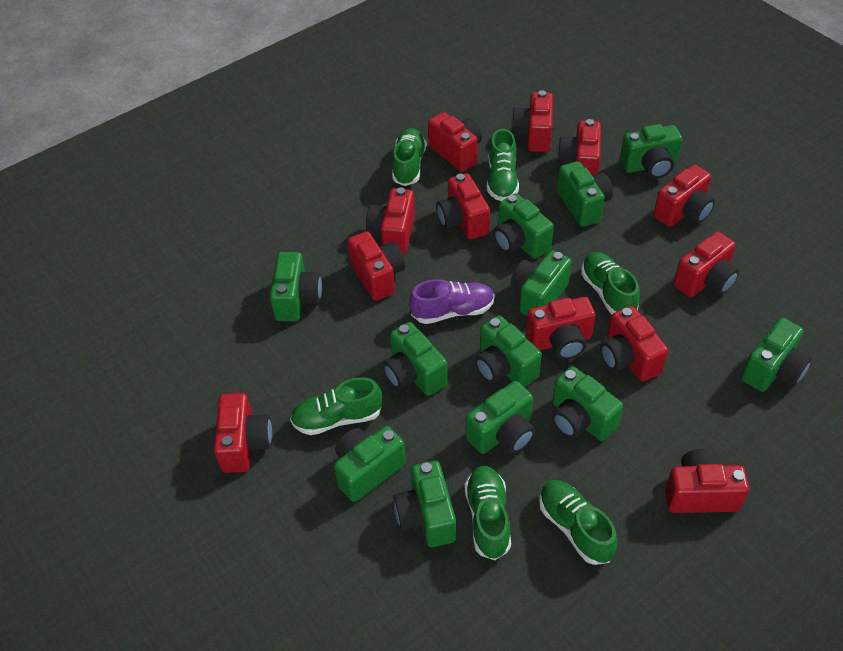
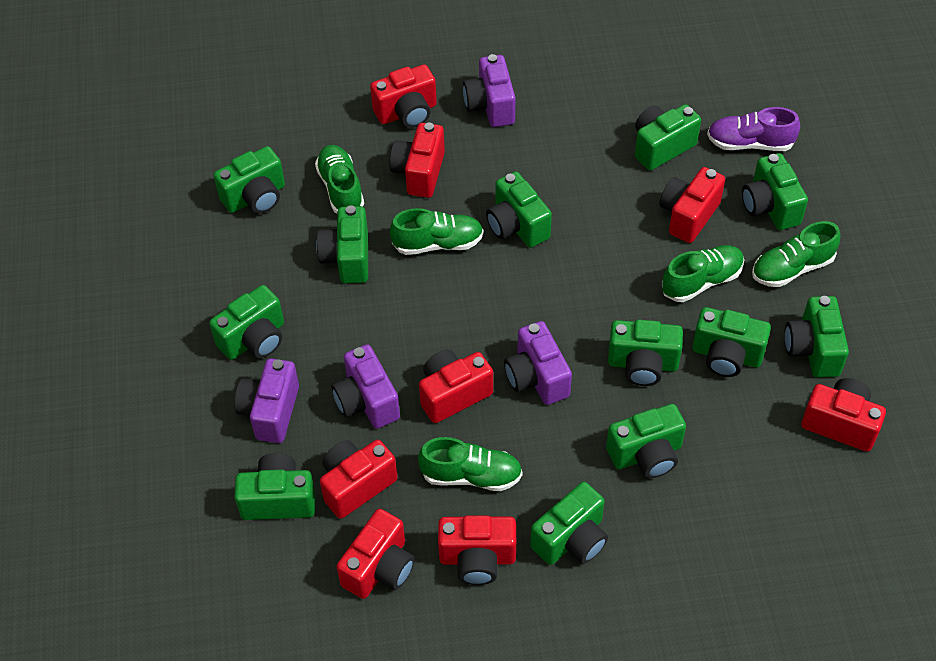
green shoe: [290,377,382,435] [392,128,426,186] [465,466,511,560] [487,129,519,201] [539,480,618,565] [581,252,640,315] = 6 -> [315,145,364,214] [390,208,484,255] [418,437,522,491] [662,245,744,302] [752,221,840,287] = 5
purple camera: none = 0 -> [234,359,299,443] [331,344,400,429] [463,54,515,127] [504,321,572,405] = 4
red camera: [214,393,272,473] [347,231,405,301] [366,187,415,255] [428,112,482,172] [436,173,490,240] [511,90,553,152] [526,297,596,360] [557,119,601,176] [600,306,668,382] [653,165,715,227] [665,449,749,513] [673,232,739,297] = 12 -> [320,440,397,519] [336,509,415,599] [370,64,437,128] [389,122,445,198] [419,350,493,423] [438,515,516,585] [659,167,725,243] [801,378,886,452] = 8

